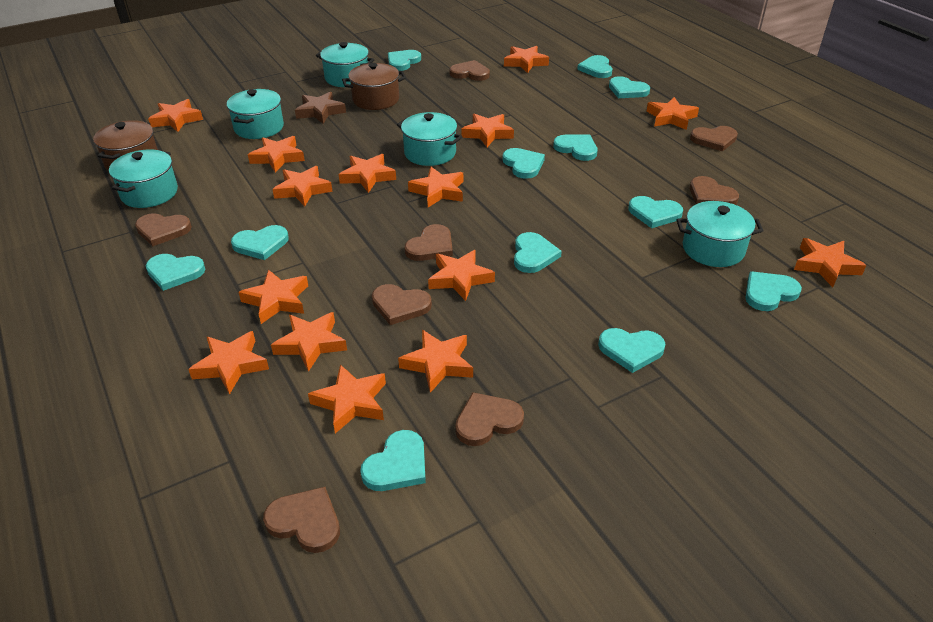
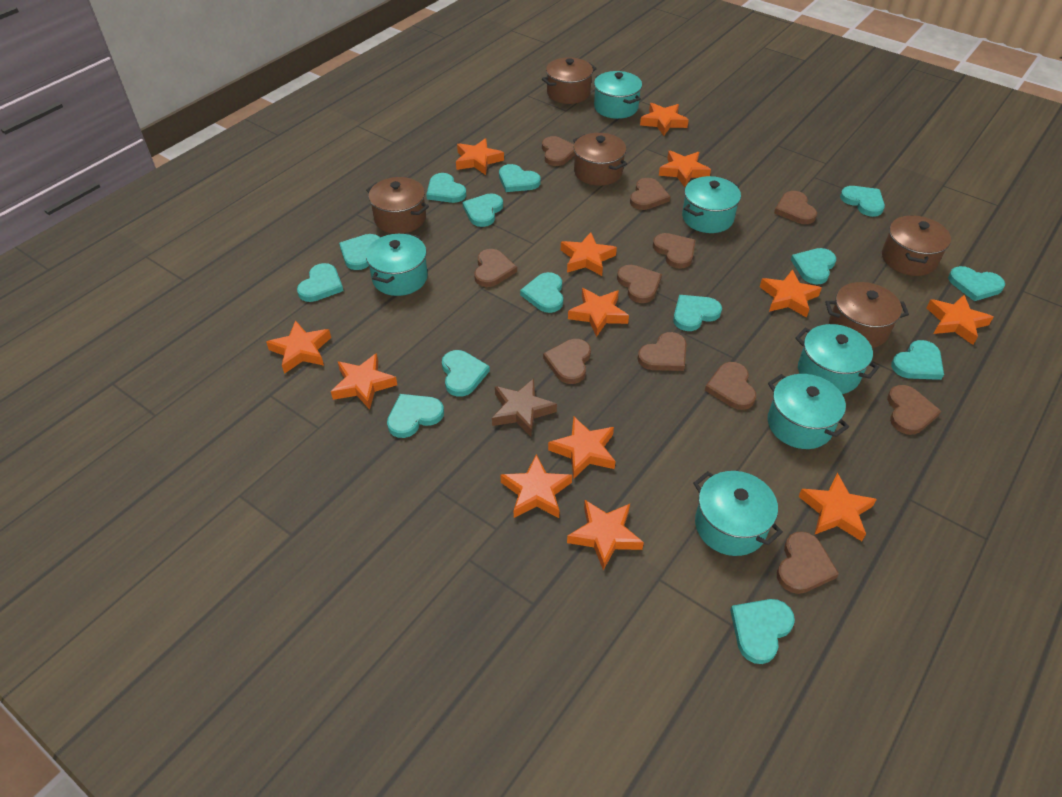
brown heart: [135,213,192,246] [263,487,340,553] [372,284,432,325] [404,224,453,261] [450,60,490,81] [455,392,524,446] [690,126,738,152] [690,176,739,205] = 8 -> [474,249,517,287] [542,136,575,166] [543,339,591,384] [617,265,662,303] [630,178,671,210] [637,332,687,371] [653,233,696,269] [705,362,756,410] [774,191,817,224] [777,531,839,594] [887,385,941,435] = 11
brown pot: [93,120,158,171] [342,63,406,110] = 2 -> [366,177,429,234] [542,57,597,104] [573,133,627,186] [825,282,909,348] [882,215,951,276] = 5
orange star: [148,99,203,132] [188,331,269,394] [238,269,308,324] [248,136,305,173] [271,312,347,372] [272,166,333,206] [308,364,386,433] [339,154,396,193] [398,330,473,393] [408,167,463,207] [428,250,495,301] [461,114,514,147] [504,46,549,73] [646,97,699,130] [794,238,866,287] = 15 -> [266,320,331,374] [331,353,397,410] [456,138,504,175] [500,454,572,518] [548,417,616,479] [561,232,617,276] [567,500,644,570] [568,288,629,337] [640,103,689,136] [659,151,711,187] [760,270,822,318] [798,473,877,541] [926,295,993,345] = 13
turquoise heart: [146,254,205,291] [231,225,289,260] [360,430,426,491] [388,50,421,71] [502,148,545,179] [514,232,562,273] [553,134,597,161] [577,55,613,78] [598,328,665,373] [609,76,650,98] [628,196,683,228] [745,271,802,311] = 12 -> [297,263,343,302] [339,234,380,270] [387,394,444,438] [426,173,466,203] [442,350,490,397] [462,193,503,227] [499,164,541,192] [520,272,563,313] [673,295,722,331] [730,599,795,664] [791,248,836,284] [840,186,885,217] [891,340,944,380] [948,266,1005,301] = 14
turquoise pot: [109,149,178,208] [227,89,284,139] [316,42,375,87] [397,112,462,166] [677,201,764,267] = 5 -> [366,233,428,296] [594,71,642,119] [682,176,741,233] [693,471,783,556] [768,374,849,449] [795,324,879,394] = 6

